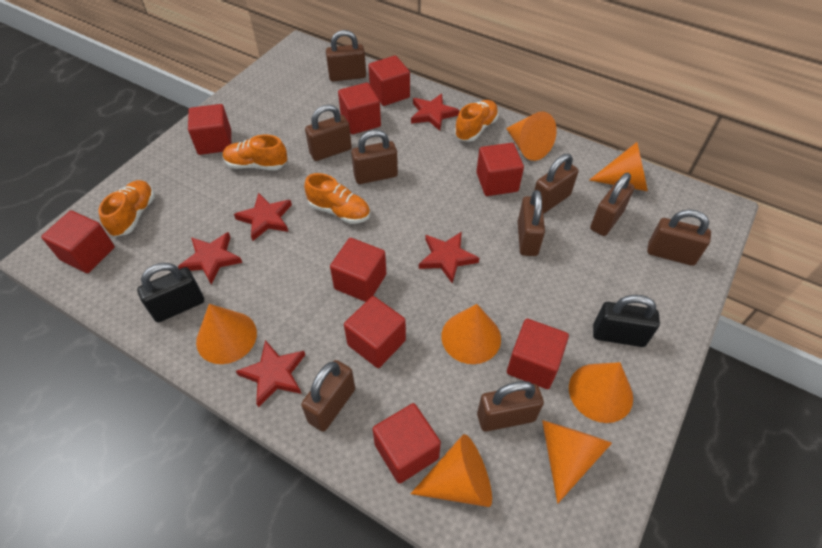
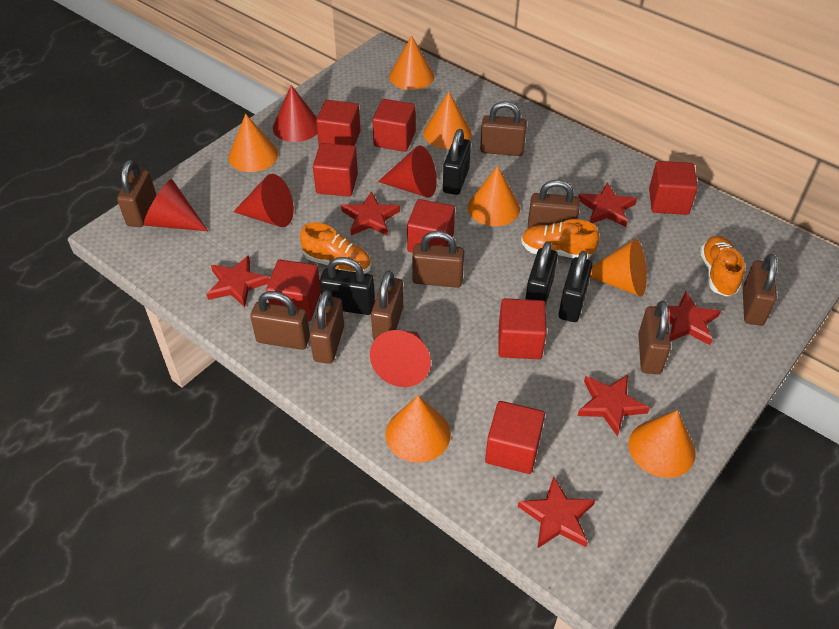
black padlock: [137,263,204,322] [593,295,660,347] = 2 -> [320,257,375,315] [443,129,471,195] [525,241,558,304] [559,251,593,322] = 4
orange shoe: [98,180,155,237] [223,135,287,170] [304,173,370,224] [455,100,499,142] = 4 -> [300,222,371,273] [521,219,599,259] [700,235,745,297] = 3
red cone: none = 0 -> [144,179,208,231] [233,174,294,227] [273,85,317,142] [370,330,431,387] [378,146,437,198] = 5
red cube: [41,211,115,273] [188,104,231,155] [330,238,386,302] [338,82,381,134] [344,296,406,368] [368,55,410,106] [372,403,441,484] [476,143,524,196] [507,319,569,389] = 9 -> [266,260,321,321] [313,143,358,197] [316,100,361,146] [372,99,416,152] [407,199,455,253] [485,401,545,474] [498,298,547,359] [649,161,698,215] = 8
red star: [178,232,242,285] [234,193,292,241] [236,340,305,407] [411,94,459,131] [419,232,479,283] = 5 -> [207,255,270,307] [341,191,400,236] [518,476,595,549] [577,375,650,437] [578,183,637,227] [655,291,721,345] = 6

